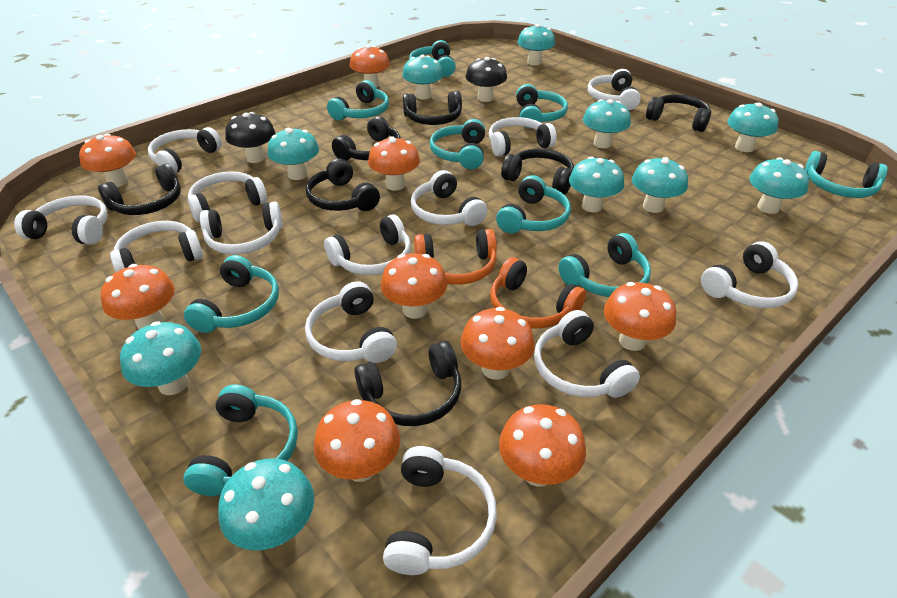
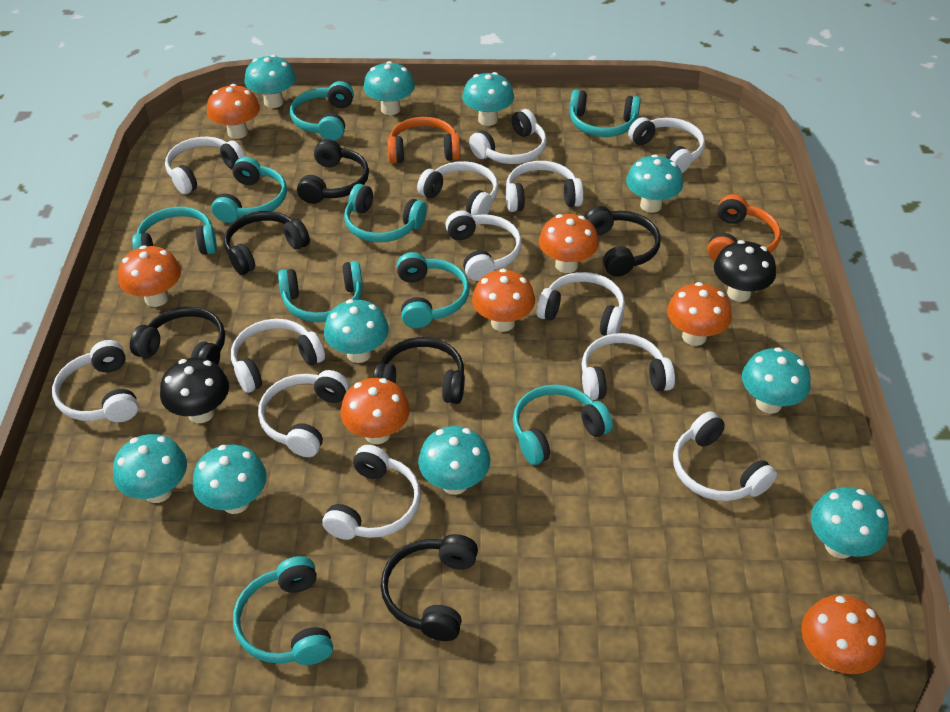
black headphones: [98,164,181,215] [306,158,380,211] [332,116,401,161] [354,341,461,426] [403,91,462,125] [501,149,574,194] [646,94,711,132] = 7 -> [130,307,225,365] [224,211,310,275] [297,139,369,204] [373,337,465,404] [381,534,478,641] [584,206,661,277] = 6
orange mushroom: [79,134,136,187] [101,264,175,329] [314,399,400,482] [350,45,390,88] [368,136,420,190] [381,253,448,319] [461,307,535,380] [499,404,586,487] [604,282,676,351] = 9 -> [118,245,181,307] [207,84,260,139] [340,378,410,444] [472,269,535,332] [539,214,599,273] [667,282,732,346] [801,595,886,674] = 7

